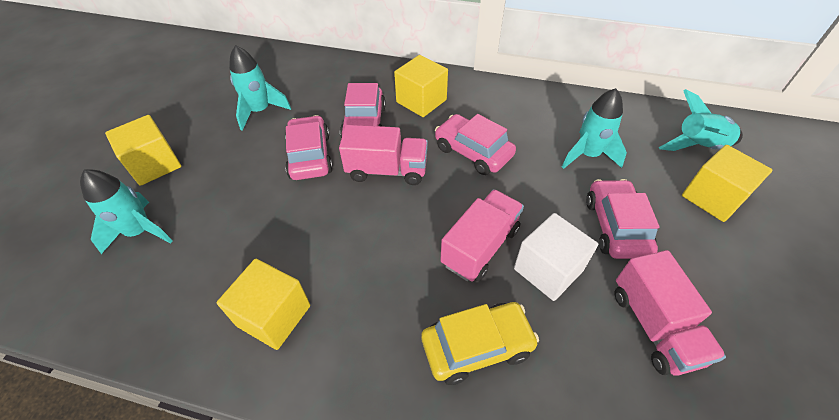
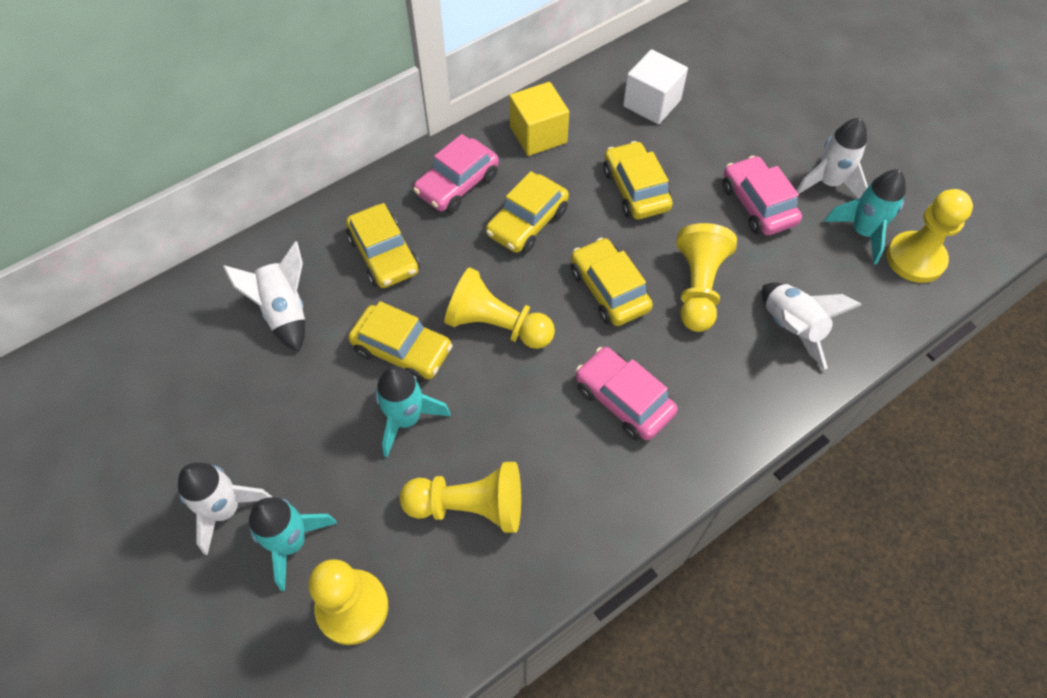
pink car: [285,115,333,180] [340,83,386,139] [435,114,516,175] [586,179,659,259] = 4 -> [413,134,499,213] [576,347,678,440] [723,155,802,235] = 3
pink truck: [339,125,428,185] [440,189,524,282] [615,250,726,375] = 3 -> none = 0
turquoise rocket: [80,170,173,254] [229,45,291,131] [562,88,627,169] [659,89,743,151] = 4 -> [249,497,337,591] [375,366,451,457] [824,170,906,264] = 3
white rocket: none = 0 -> [178,463,272,555] [223,241,305,352] [762,282,862,369] [796,118,868,199] = 4
yellow car: [421,302,539,385] = 1 -> [346,203,420,288] [348,301,453,383] [486,171,569,253] [571,238,653,326] [603,141,673,219] = 5
yellow cube: [105,115,181,186] [217,259,310,350] [394,55,448,117] [682,145,772,222] = 4 -> [509,82,569,156] = 1
yellow pawn: none = 0 -> [308,559,388,645] [399,462,521,533] [444,267,555,349] [676,223,737,332] [886,189,973,283] = 5

